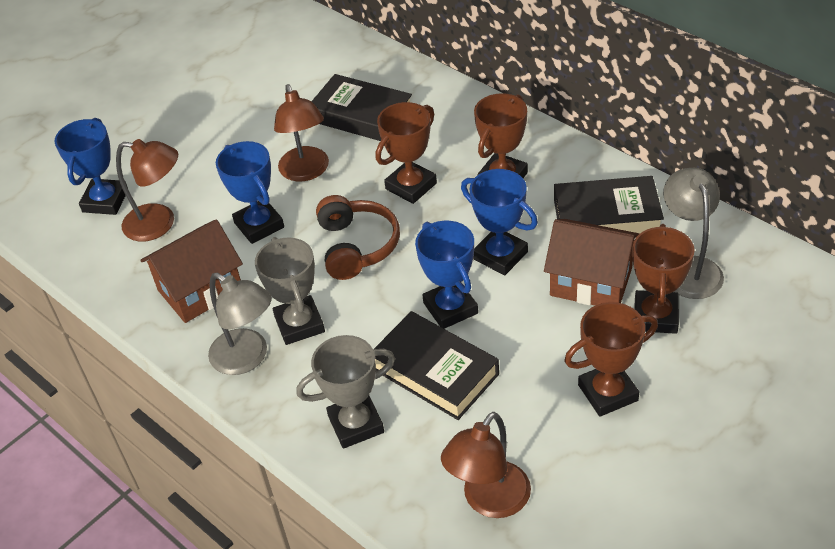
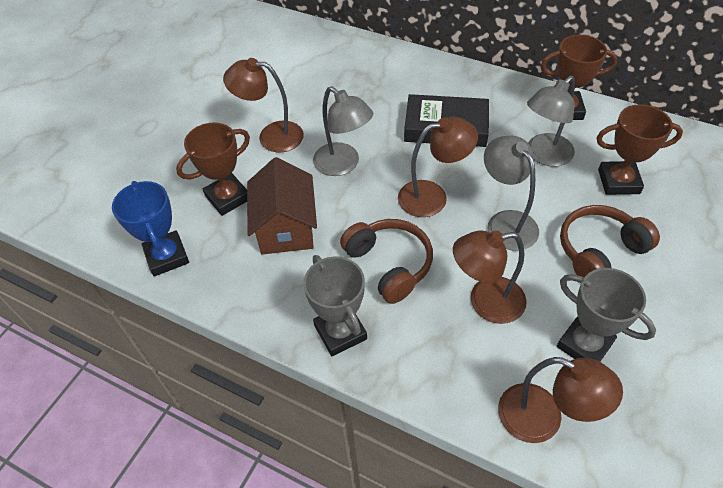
black book: [311,74,412,141] [374,311,499,420] [554,176,664,233] = 3 -> [404,94,489,147] = 1
blue trophy: [55,118,128,215] [216,141,284,244] [415,221,478,329] [461,169,538,275] = 4 -> [112,181,189,276] = 1
brown headphones: [316,195,400,280] = 1 -> [340,219,433,304] [560,205,660,277] = 2
brown house: [140,219,243,323] [544,219,640,305] = 2 -> [247,157,317,254] = 1
brown lamp: [116,139,178,242] [274,84,329,181] [441,412,531,518] = 3 -> [223,58,304,152] [398,117,478,217] [453,230,527,324] [498,357,623,443] = 4
brown trophy: [376,102,437,204] [474,93,528,178] [564,302,658,417] [632,224,694,334] = 4 -> [176,122,250,216] [541,35,618,120] [596,104,683,195] = 3
grey lamp: [208,273,272,375] [663,168,724,299] = 2 -> [313,87,373,176] [484,136,539,251] [527,76,575,167] = 3

